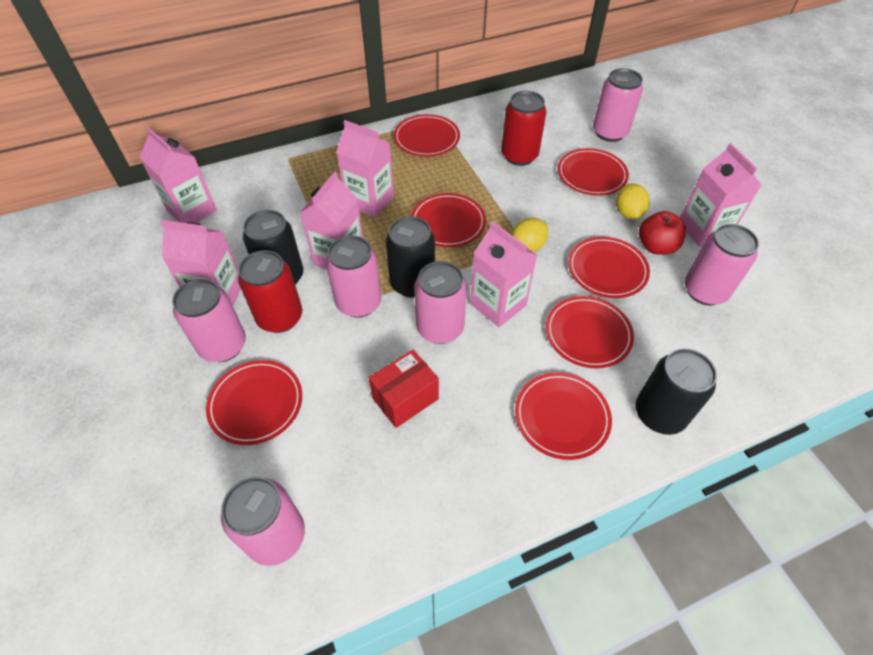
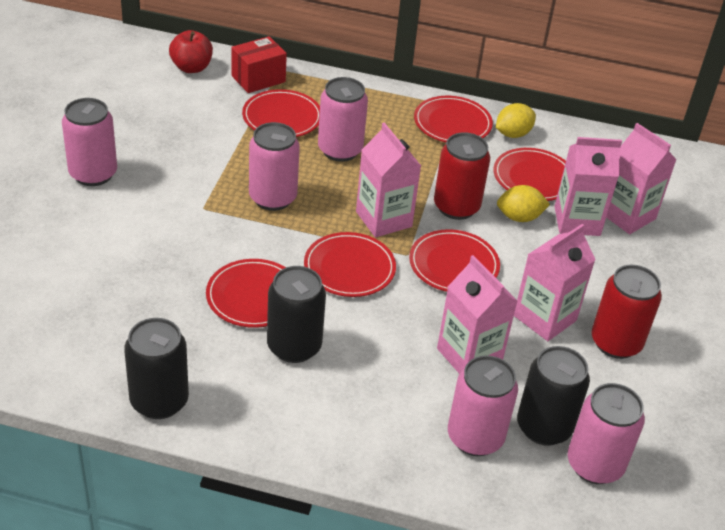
pink can: [172,279,246,362] [221,477,305,566] [326,236,381,318] [414,261,467,344] [593,68,643,142] [684,224,759,305] = 6 -> [62,98,117,186] [249,122,300,211] [318,77,368,162] [448,355,518,456] [568,383,645,484] = 5
pink carton: [139,127,217,223] [160,220,241,306] [300,172,363,270] [337,120,394,218] [470,221,537,327] [680,143,761,247] = 6 -> [356,122,421,237] [437,255,517,374] [514,224,596,341] [554,137,622,236] [606,123,677,234] = 5
red plate: [206,360,302,445] [394,114,460,157] [411,193,486,247] [515,372,612,460] [546,296,634,368] [557,148,629,196] [568,237,650,298] = 7 -> [206,259,286,328] [242,89,320,137] [304,232,396,297] [409,229,500,292] [414,96,493,143] [493,148,566,201] = 6

